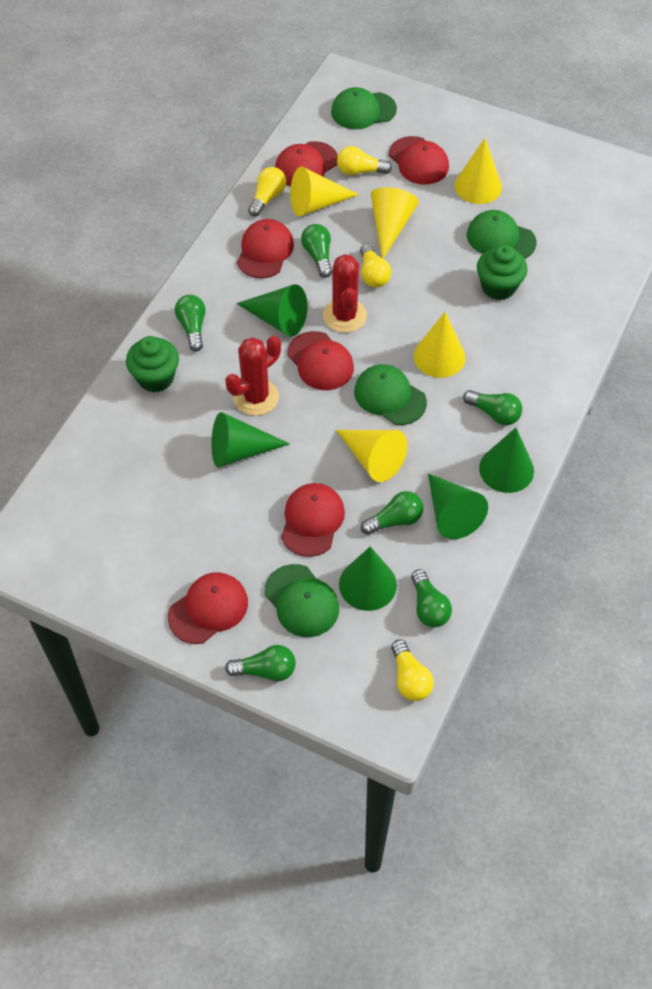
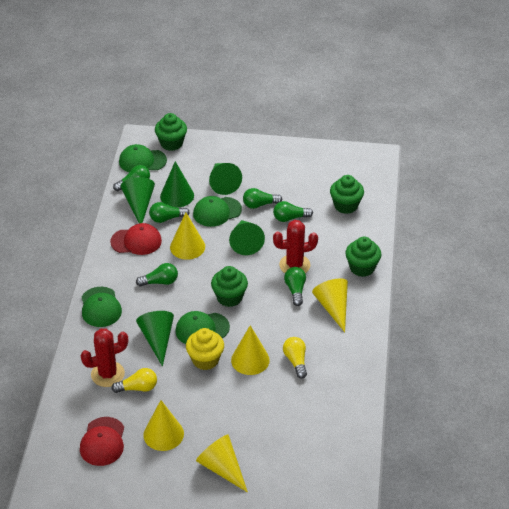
green cupcake: [126,336,179,393] [477,244,528,300] = 2 -> [155,113,187,151] [211,266,248,307] [330,175,364,214] [345,237,382,277] = 4
red cap: [168,572,248,644] [237,219,294,278] [275,141,338,186] [281,483,345,557] [287,331,354,390] [389,136,449,185] = 6 -> [80,417,124,466] [110,223,162,255] = 2
yellow cupcake: none = 0 -> [186,328,224,370] = 1
yellow light bulb: [248,167,286,216] [337,146,392,175] [360,244,391,287] [391,640,434,701] = 4 -> [111,368,157,393] [283,337,307,379] = 2

